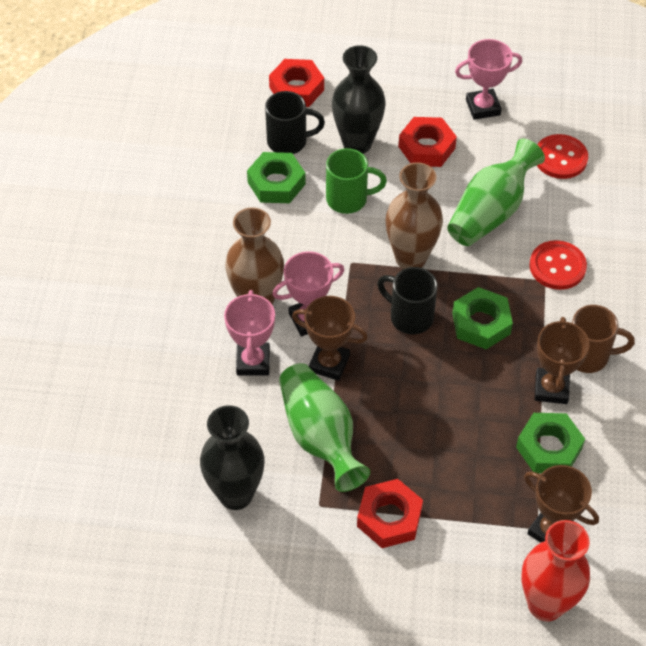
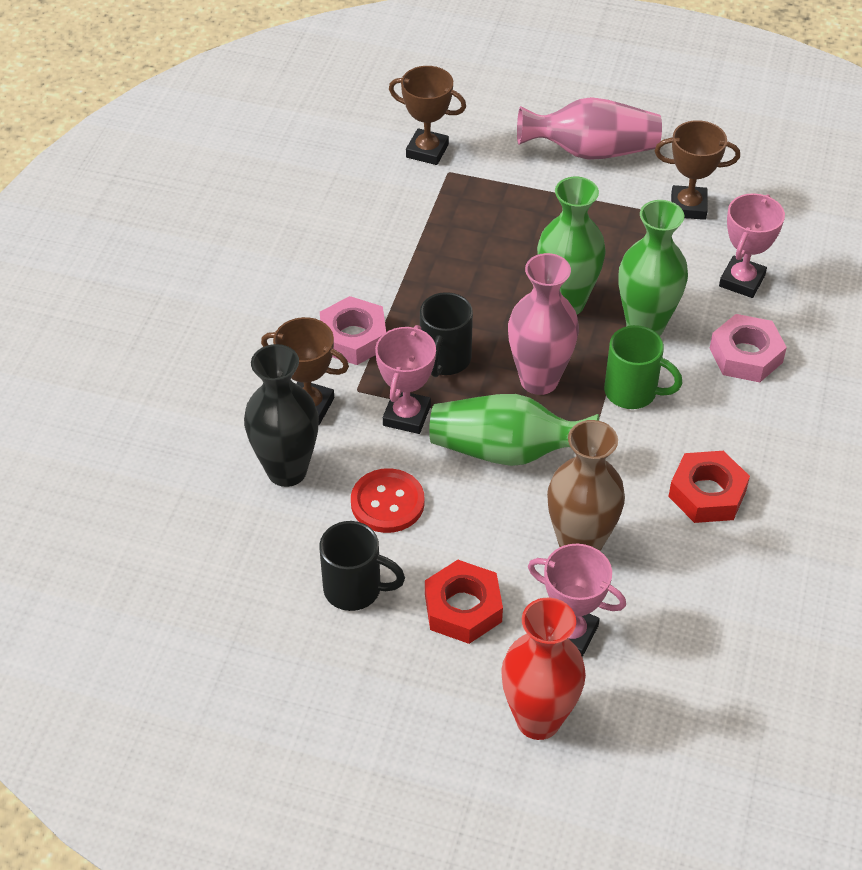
black vase: [200,405,264,510] [332,46,386,154] = 2 -> [244,344,319,487] = 1
brown mug: [572,305,635,373] = 1 -> none = 0
brown vase: [225,207,284,305] [386,162,443,269] = 2 -> [547,420,625,551] = 1
green nut: [247,152,306,203] [452,287,513,349] [516,413,585,473] = 3 -> none = 0
green vase: [279,363,370,492] [447,139,545,246] = 2 -> [429,394,599,466] [537,177,606,315] [619,200,688,336] = 3
pink nut: none = 0 -> [320,296,386,365] [710,314,787,382] = 2
pink vase: none = 0 -> [508,253,579,395] [517,97,662,160] = 2
red button: [529,240,587,290] [537,134,588,179] = 2 -> [351,468,425,533] = 1
red nut: [269,59,324,107] [357,479,423,548] [398,117,457,167] = 3 -> [425,560,503,644] [668,451,750,523] = 2

